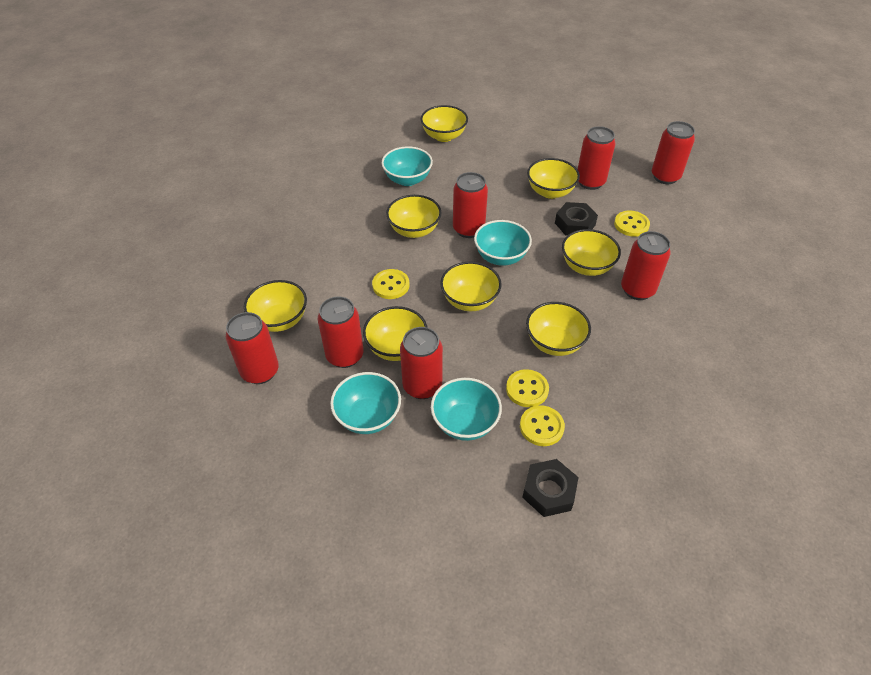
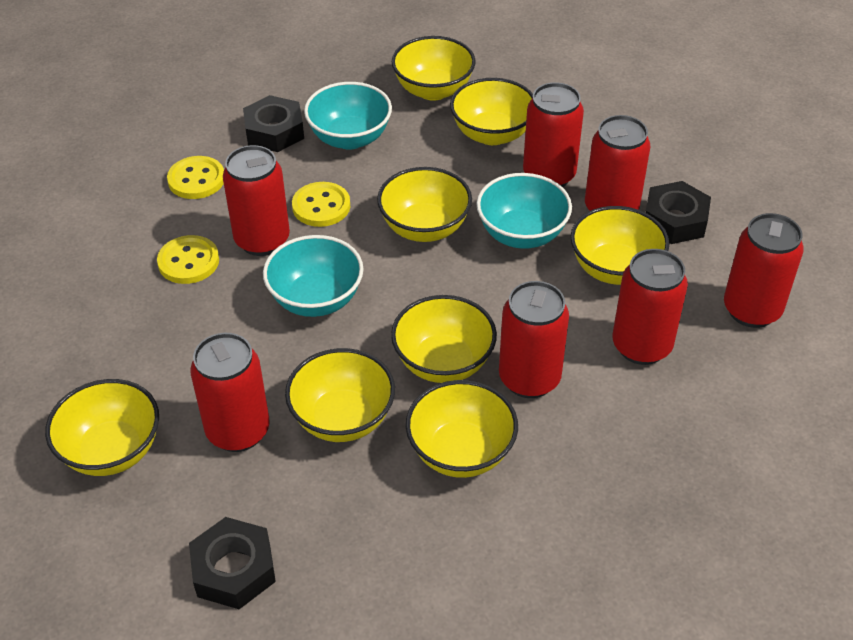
black nut: [522,459,579,517] [555,202,598,236] = 2 -> [189,517,276,609] [243,95,304,152] [645,181,711,244] = 3
turquoise bowl: [330,372,401,434] [382,146,433,186] [431,378,502,441] [474,220,532,266] = 4 -> [263,235,363,317] [304,82,392,150] [476,173,572,249] = 3
yellow button: [372,269,409,299] [506,369,549,407] [520,405,565,446] [614,210,650,237] = 4 -> [157,235,219,284] [167,156,224,199] [292,182,350,227] = 3

